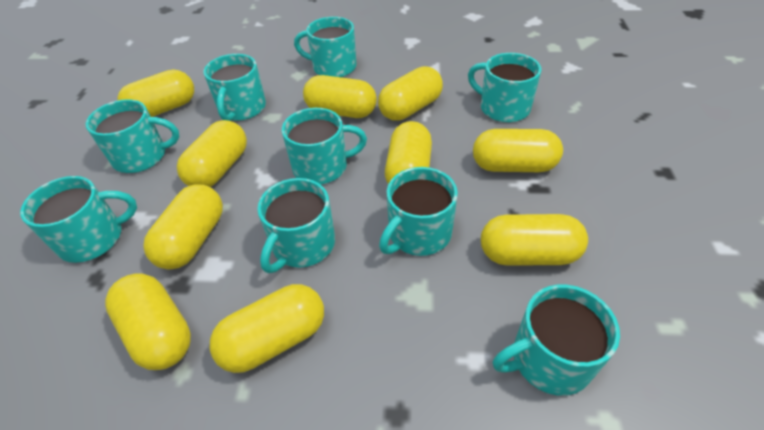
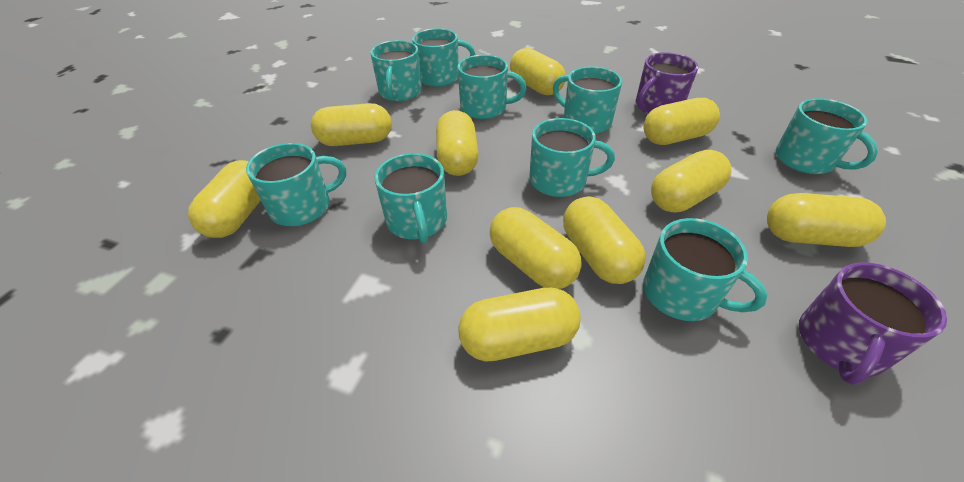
purple mug: none = 0 -> [636,52,698,114] [799,262,947,385] = 2

